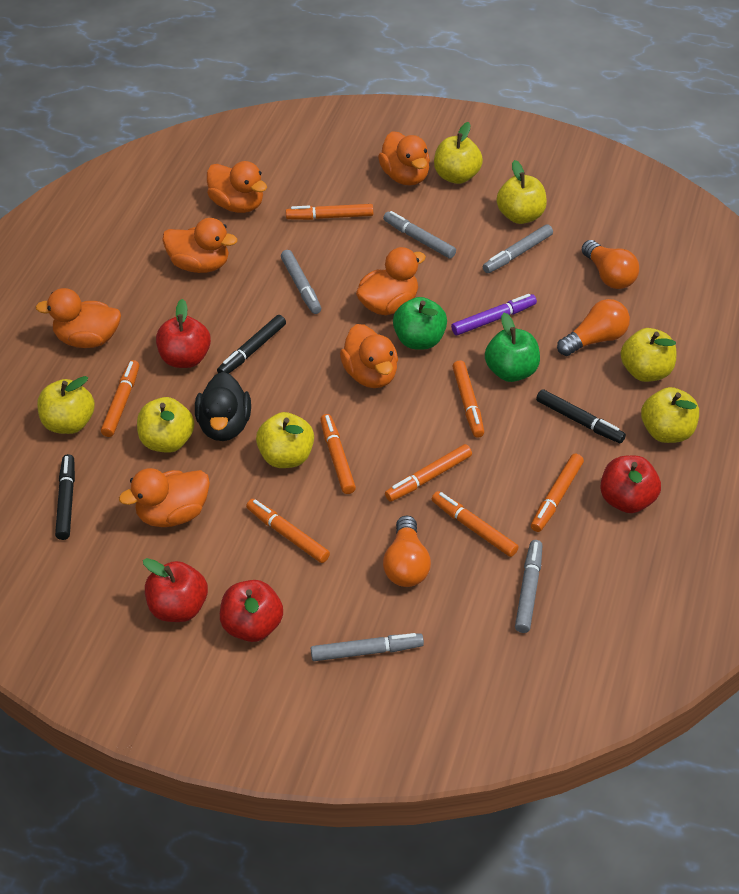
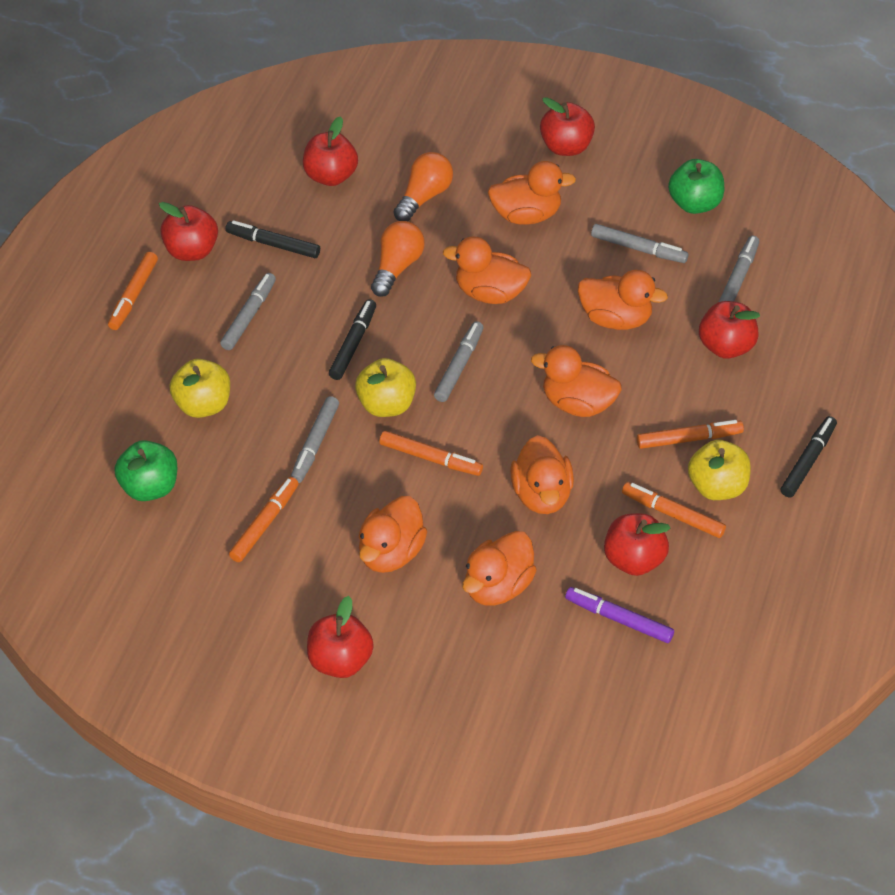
black duck: [195,372,251,441] = 1 -> none = 0
orange light bulb: [383,515,431,587] [557,299,630,356] [582,240,639,289] = 3 -> [371,221,425,297] [393,152,453,221] = 2
orange marker: [101,360,139,437] [246,499,330,563] [286,204,373,220] [320,414,356,494] [385,444,472,502] [432,491,518,557] [452,361,484,438] [531,454,584,532] = 8 -> [108,252,158,330] [229,477,299,562] [379,431,483,476] [622,482,726,538] [637,420,744,449] = 5
red apple: [143,558,208,622] [156,299,211,368] [220,580,283,642] [600,455,661,513] = 4 -> [159,202,218,261] [303,116,358,186] [307,596,374,678] [540,97,595,156] [604,513,670,576] [699,301,760,359] = 6
yellow apple: [37,376,95,434] [137,397,194,453] [256,412,314,468] [434,122,483,184] [496,160,547,224] [621,328,676,382] [641,387,699,443] = 7 -> [169,359,230,418] [355,358,416,417] [688,440,751,500] = 3

